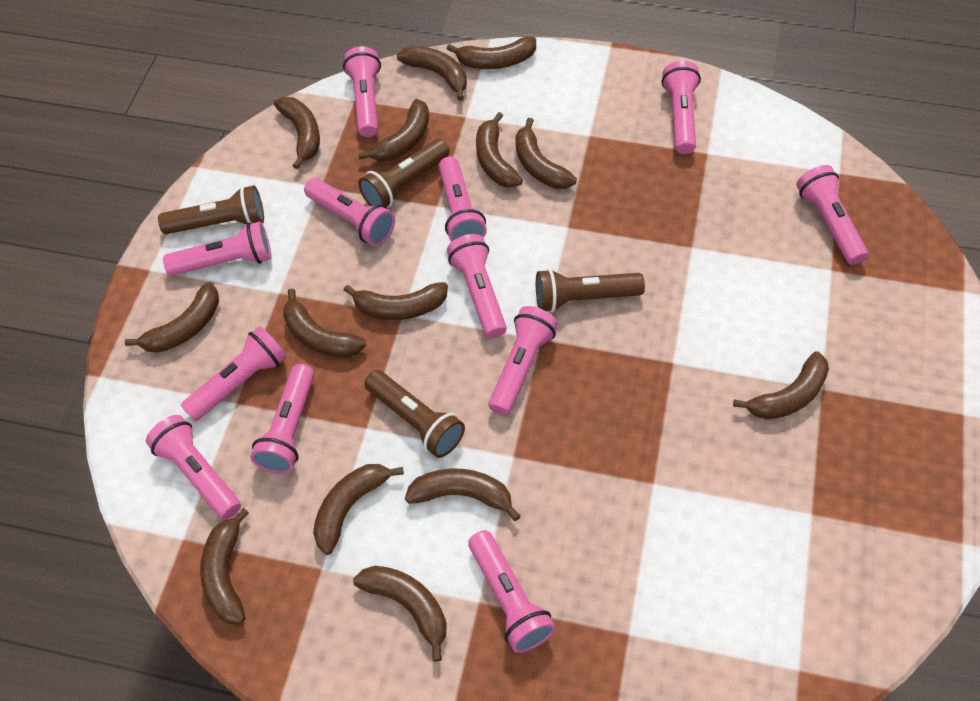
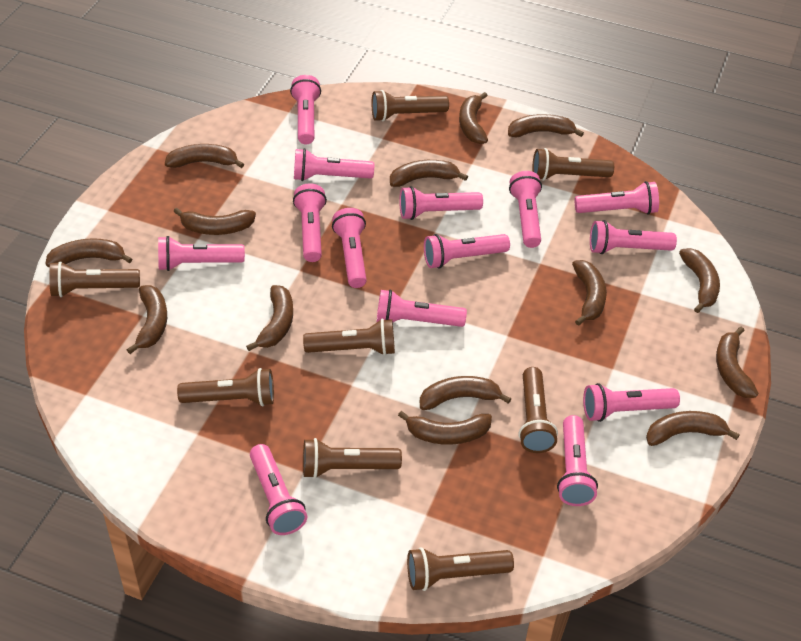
brown flashlight: [158,185,264,234] [358,139,450,207] [364,370,465,458] [536,269,645,312] = 4 -> [49,261,140,297] [177,368,274,406] [303,319,395,356] [303,438,402,479] [372,90,449,121] [407,547,514,591] [519,367,558,453] [532,148,614,181] = 8
pink flashlight: [146,415,241,520] [163,222,271,276] [181,326,287,421] [250,364,314,474] [304,178,395,246] [343,46,381,137] [438,157,487,242] [447,234,507,338] [468,530,556,653] [488,306,558,415] [662,61,701,154] [796,165,868,265] = 12 -> [158,236,245,271] [250,444,307,535] [290,75,321,144] [293,184,327,262] [294,148,374,181] [332,208,367,288] [376,289,467,327] [399,186,483,220] [424,234,510,269] [509,171,542,248] [557,415,598,506] [575,181,659,214] [583,383,680,422] [590,220,677,254] = 14

